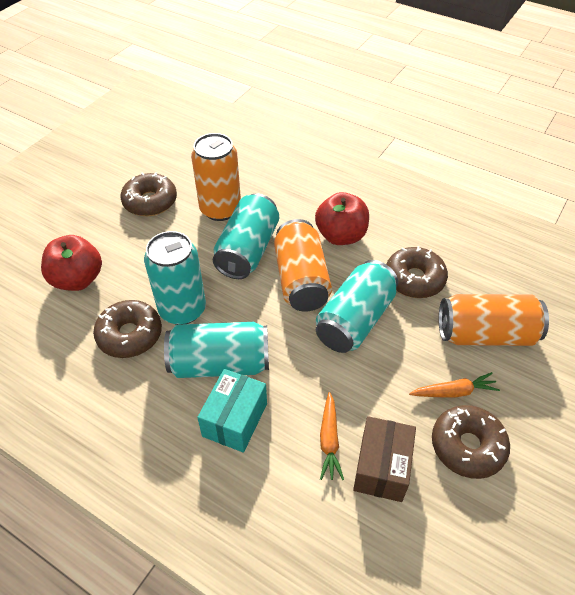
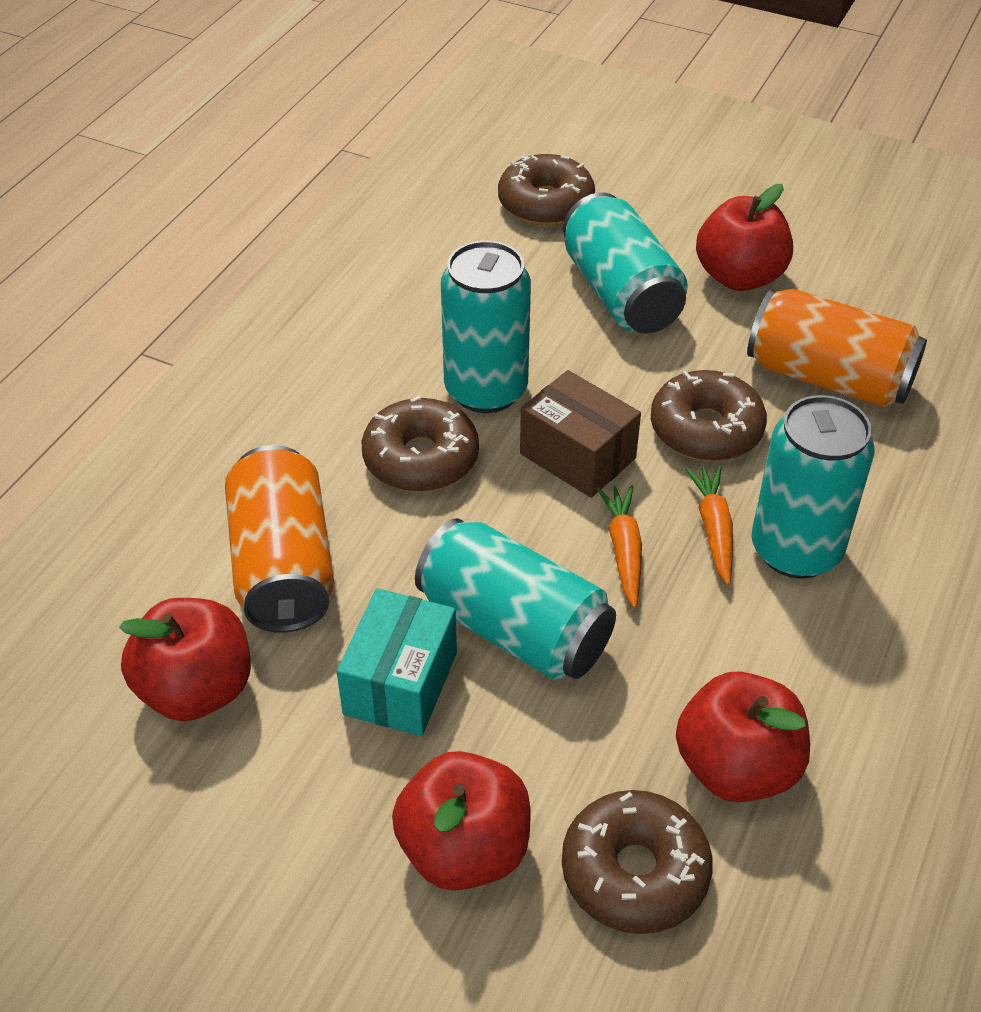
orange can: [191,133,241,221] [274,219,332,312] [439,294,549,346] = 3 -> [225,445,334,633] [747,289,927,408] = 2
red apple: [41,235,102,291] [315,192,369,245] = 2 -> [120,598,251,721] [392,751,530,891] [676,671,810,802] [696,184,793,291] = 4

